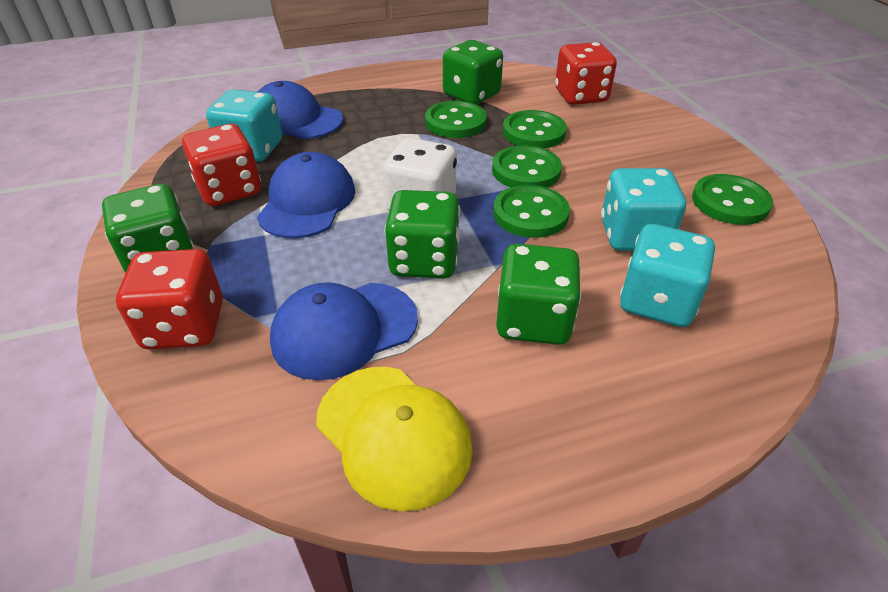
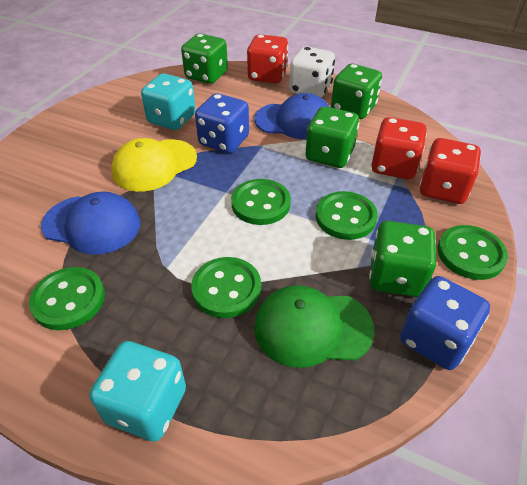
blue cap: [257,81,343,139] [257,152,355,239] [270,282,418,380] = 3 -> [41,191,140,255] [254,93,329,140] = 2
blue dice: none = 0 -> [195,93,249,153] [400,276,490,370] = 2
green cap: none = 0 -> [254,285,374,368] = 1
turquoise dice: [206,89,282,162] [601,168,686,251] [620,224,715,327] = 3 -> [90,341,186,441] [141,73,196,130] = 2

